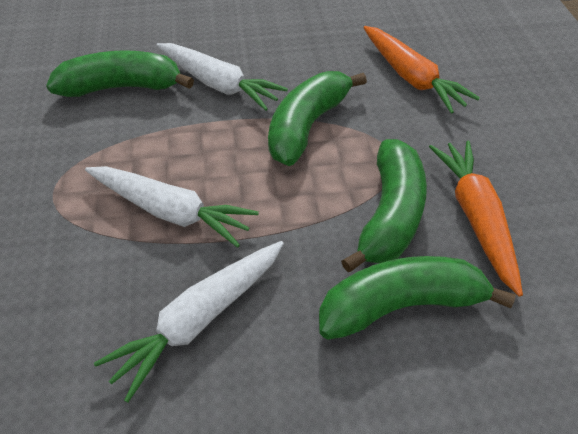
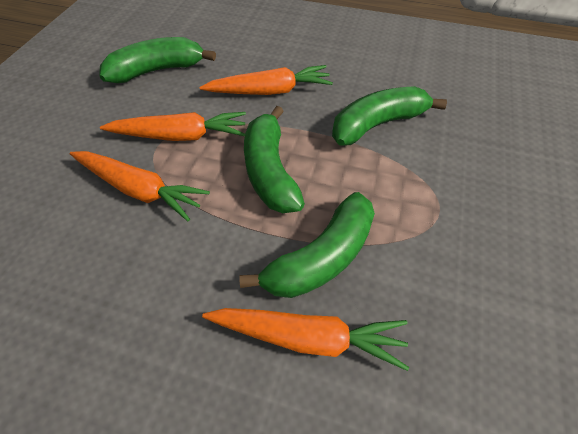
orange carrot: [364,26,480,114] [429,140,523,297] = 2 -> [69,151,210,221] [100,112,246,141] [199,65,333,95] [202,308,409,371] = 4
white carrot: [85,166,259,248] [94,241,284,403] [156,43,288,111] = 3 -> none = 0

